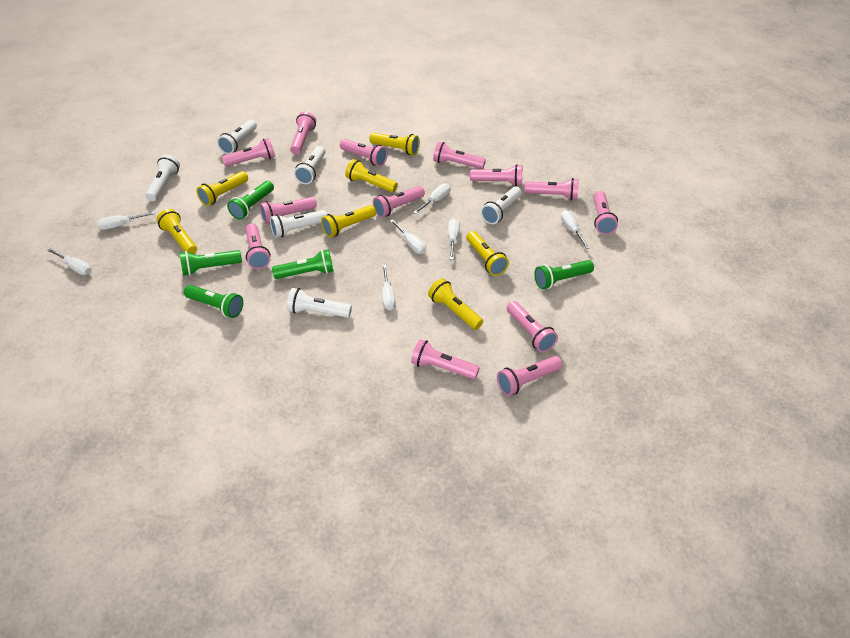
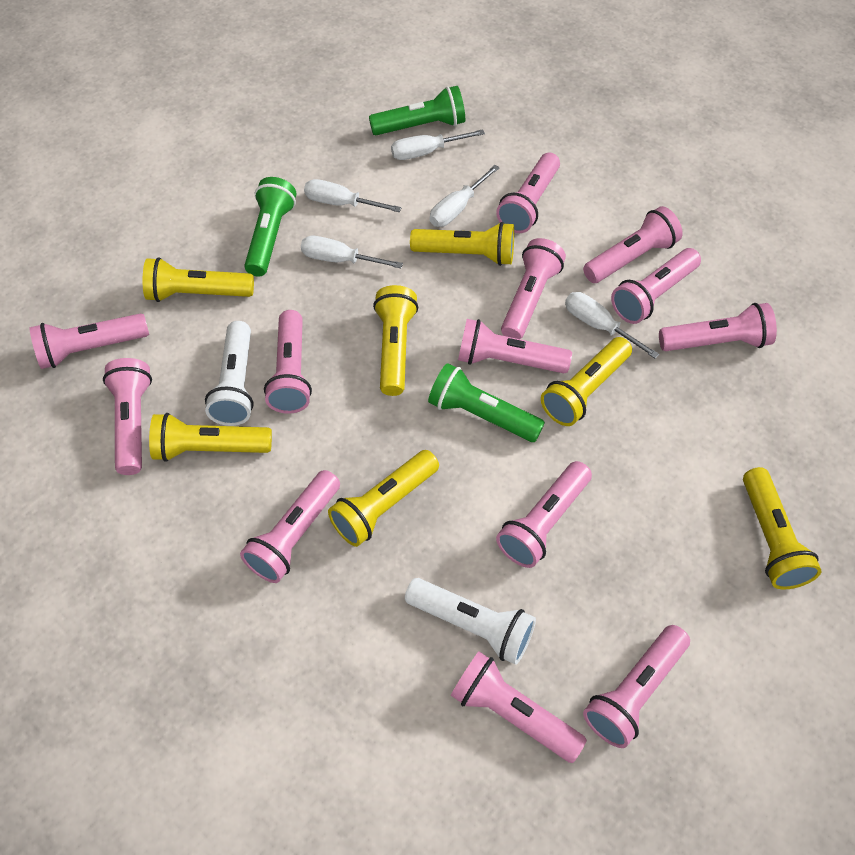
green flashlight: [179,250,242,276] [184,285,243,318] [227,181,274,220] [272,249,334,279] [534,260,594,289] = 5 -> [244,177,296,277] [369,86,465,135] [428,363,545,442] = 3
white flashlight: [145,155,180,201] [217,120,257,154] [270,210,327,238] [287,288,352,318] [294,146,325,184] [481,187,522,224] = 6 -> [205,321,254,426] [405,578,536,665] = 2
white screwdriver: [47,248,92,275] [97,211,156,230] [382,264,395,310] [390,219,426,254] [413,183,451,214] [448,218,460,260] [561,210,590,249] = 7 -> [301,236,403,268] [304,179,401,212] [391,129,485,160] [430,165,500,227] [565,292,659,359] = 5

